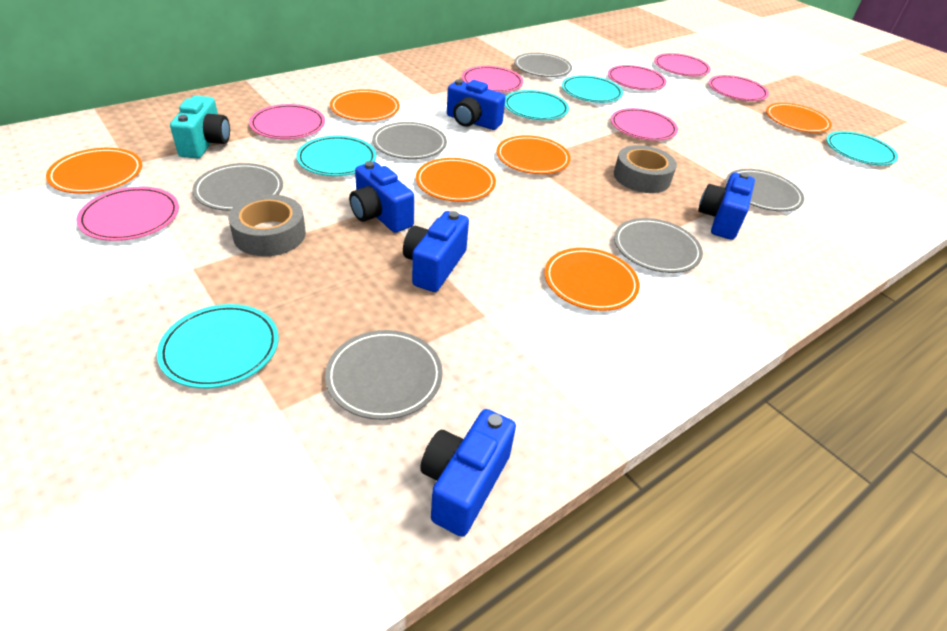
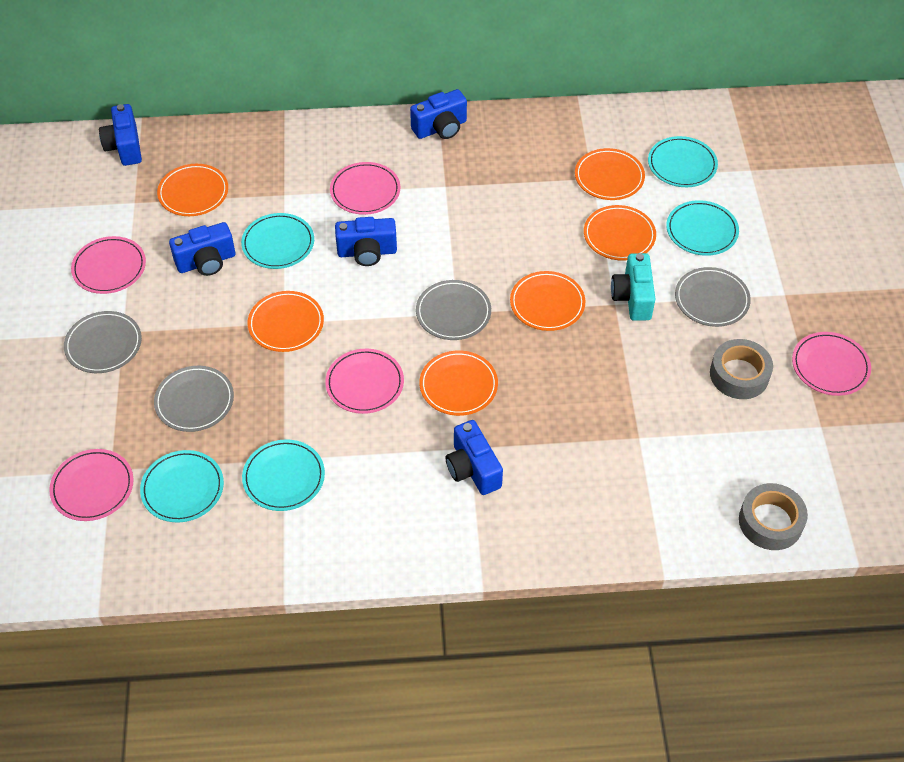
grey plate: [193,163,283,211] [325,330,443,420] [372,122,447,159] [514,53,572,77] [614,218,703,273] [725,169,804,211] = 6 -> [64,311,142,373] [154,366,234,432] [416,280,491,340] [675,267,751,327] = 4
pink plate: [76,187,179,241] [249,104,325,139] [462,66,523,93] [608,65,667,90] [611,108,678,141] [654,53,711,76] [708,75,769,101] = 7 -> [49,449,134,521] [71,236,146,294] [325,349,404,414] [330,162,400,215] [792,332,871,396] = 5

